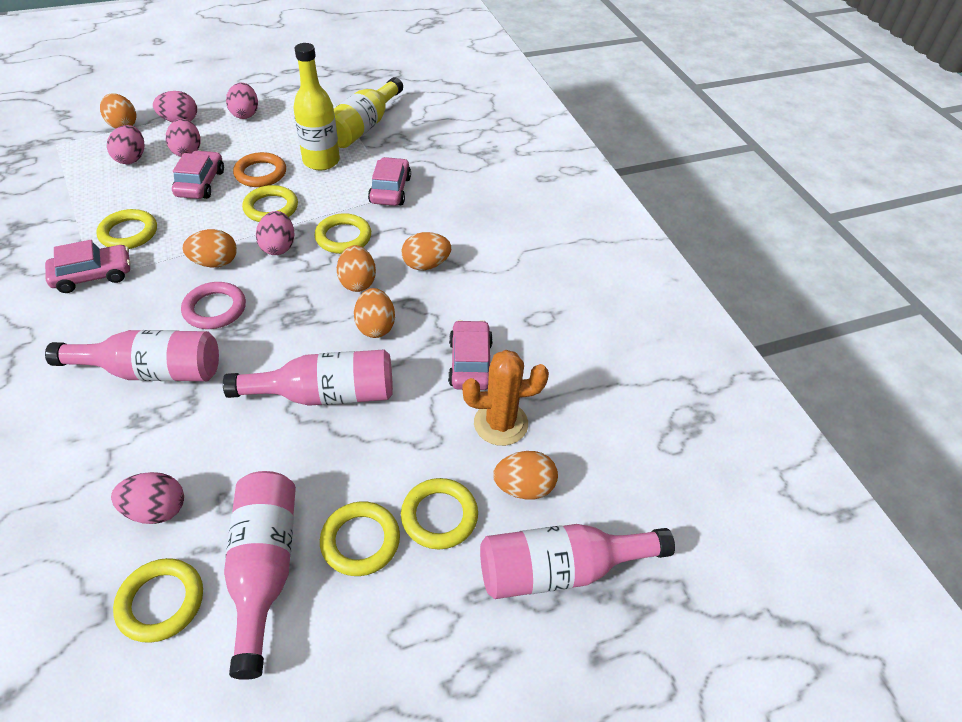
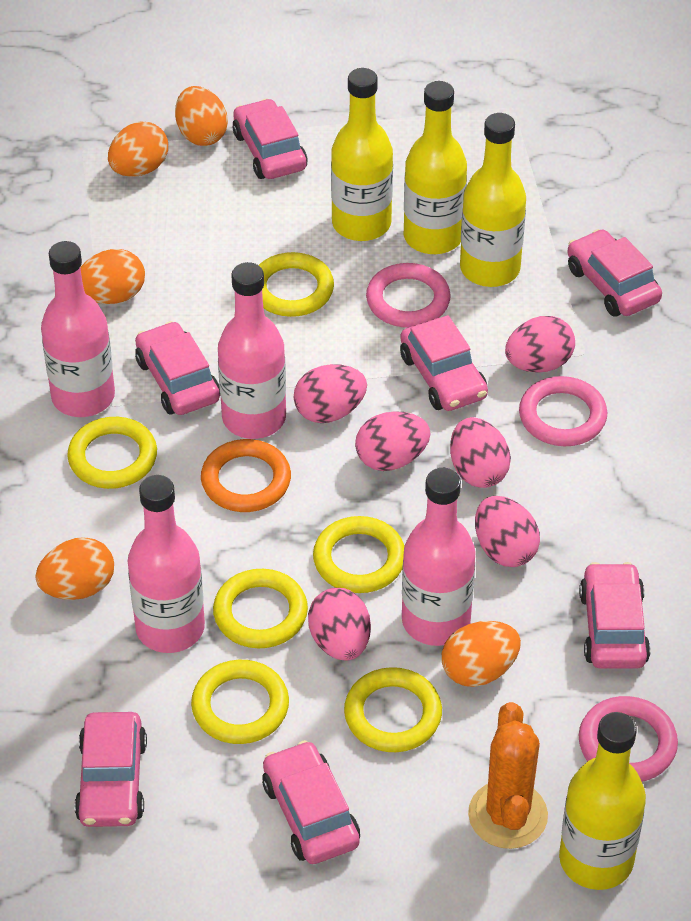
orange egg: [100,93,136,129] [183,229,237,267] [337,245,376,292] [354,288,395,338] [402,232,451,270] [493,451,558,500] = 6 -> [35,537,114,600] [80,249,145,304] [108,121,168,177] [175,86,228,146] [442,621,521,687] = 5
pink car: [45,240,131,293] [172,150,224,199] [368,157,411,206] [448,320,493,390] = 4 -> [74,712,147,827] [135,321,220,415] [233,99,307,179] [262,740,360,864] [400,315,488,411] [567,229,662,317] [579,562,650,669] = 7
pink ring: [181,282,246,329] = 1 -> [366,263,451,328] [519,376,607,446] [579,696,678,782] = 3
yellow bottle: [293,43,340,170] [334,77,403,148] = 2 -> [331,68,393,241] [404,81,467,254] [460,113,526,287] [559,712,646,890] = 4

